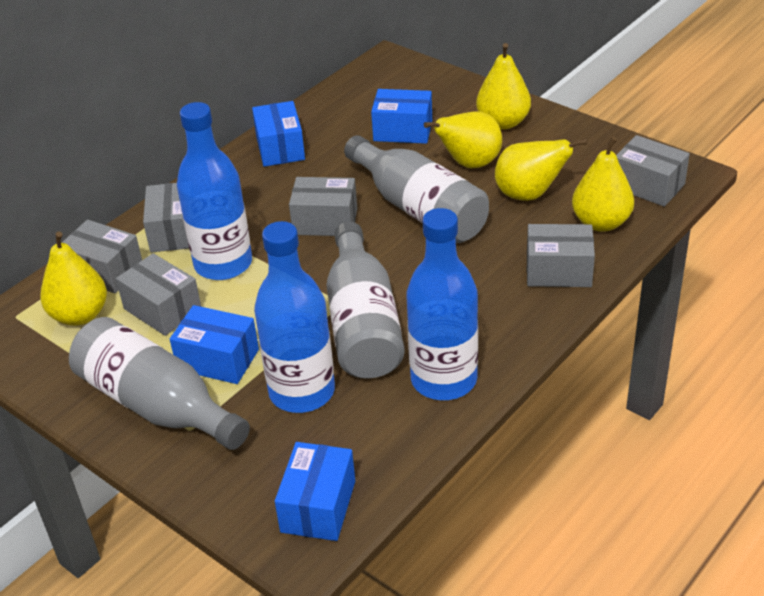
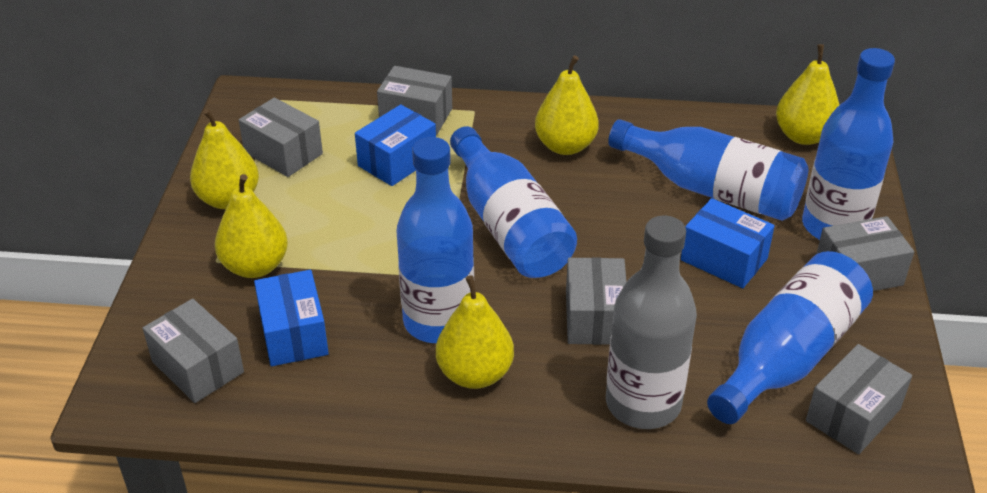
blue bottle: [177,102,252,280] [254,221,335,413] [406,208,478,400] = 3 -> [396,137,474,343] [450,126,577,278] [608,119,808,221] [707,251,873,424] [802,48,895,240] = 5
blue box: [170,305,259,384] [252,101,305,167] [275,442,355,541] [371,89,432,144] = 4 -> [254,270,329,366] [355,105,436,186] [681,198,775,288] = 3
grey bottle: [69,317,250,450] [326,222,405,378] [344,135,489,243] = 3 -> [606,216,697,429] = 1

